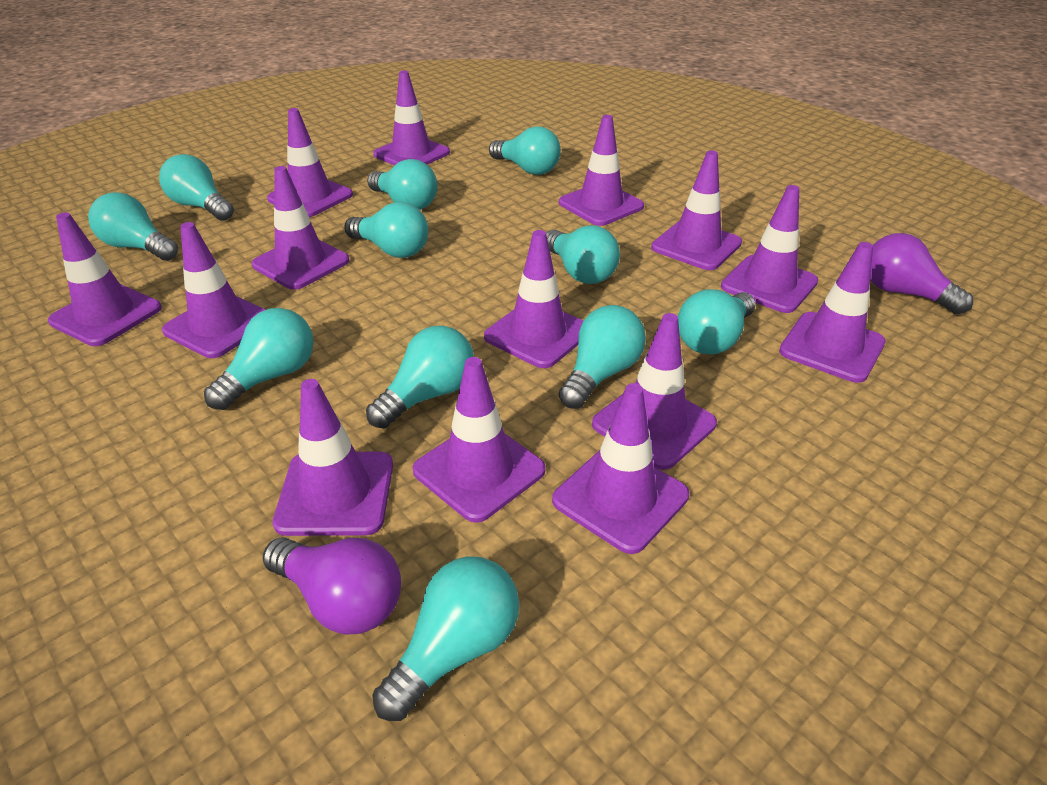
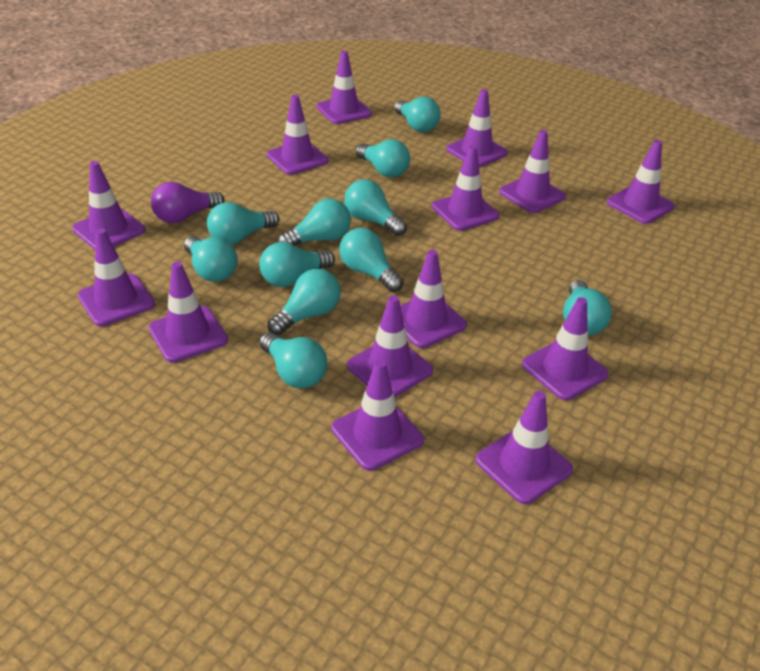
purple light bulb: [263,537,401,634] [870,233,973,314] = 2 -> [151,182,225,223] = 1

